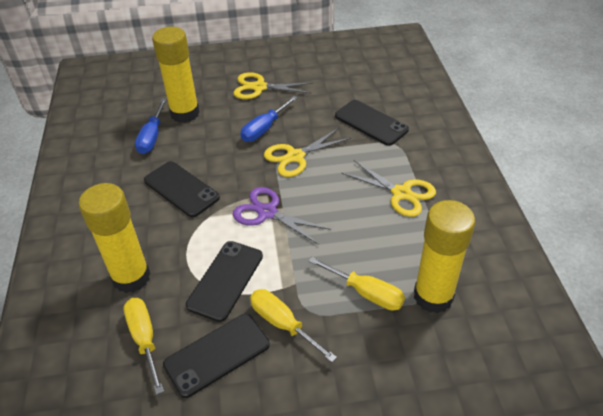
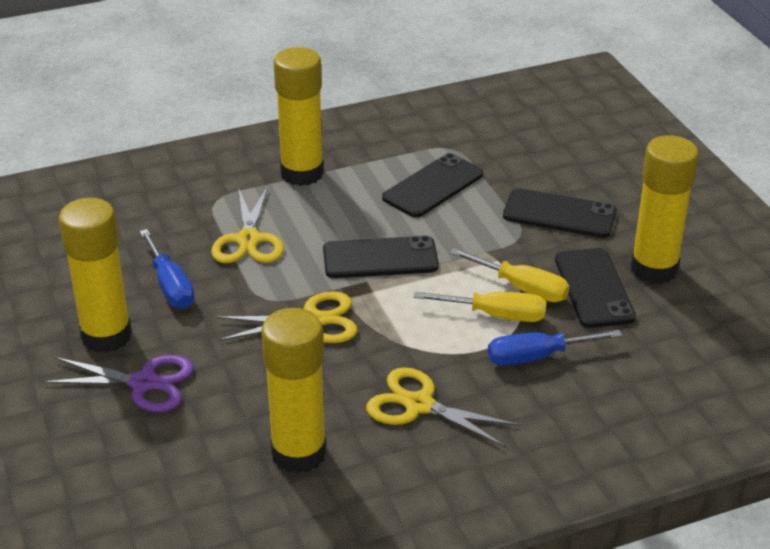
yellow glue stick: [79,183,150,293] [152,27,200,123] [414,200,475,313] = 3 -> [59,198,132,353] [261,308,327,474] [273,47,324,186] [631,135,699,284] = 4
yellow screwdriver: [124,298,164,395] [250,289,337,362] [308,257,405,311] = 3 -> [414,291,547,322] [450,248,569,302] = 2

